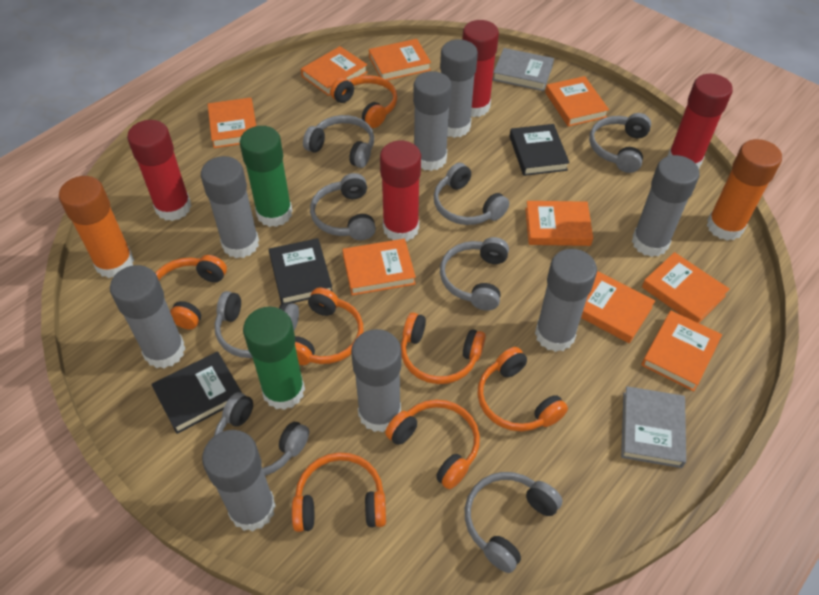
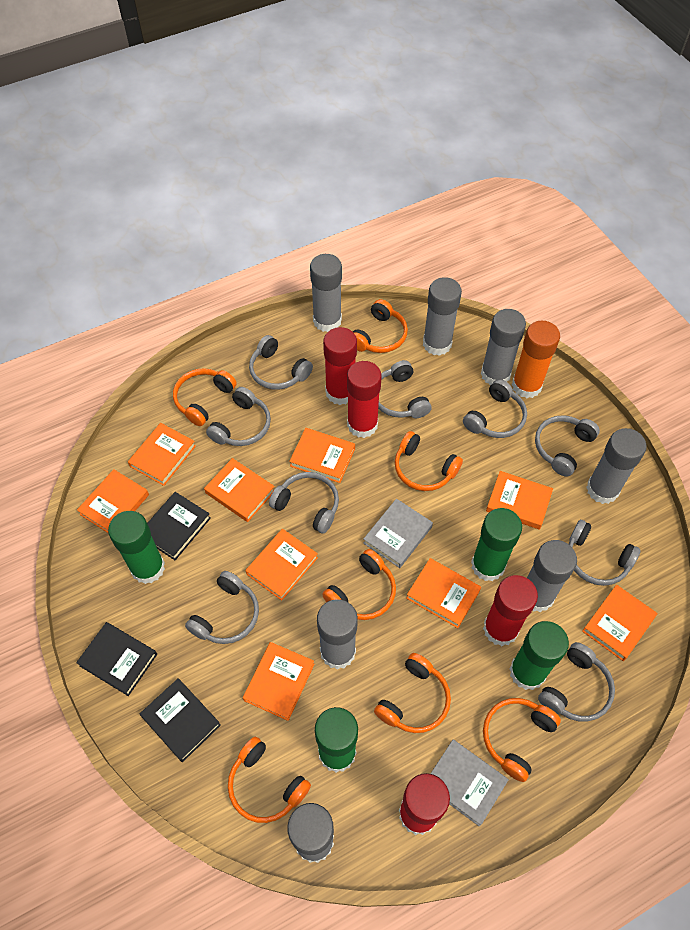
green glue stick: [240,126,292,227] [243,307,305,410] = 2 -> [108,511,165,584] [315,707,358,773] [471,508,522,581] [509,621,569,690] = 4
grey glue stick: [110,265,186,369] [201,156,259,258] [202,430,276,531] [351,329,402,432] [413,71,452,171] [440,39,478,138] [535,249,597,352] [632,155,700,257] = 8 -> [287,803,334,863] [310,254,342,332] [317,599,358,670] [423,277,462,356] [481,309,526,386] [527,540,577,612] [586,428,646,504] = 7
grey headphones: [214,392,309,476] [215,291,299,358] [303,115,374,168] [310,173,376,240] [434,163,509,225] [440,237,509,311] [465,472,563,573] [589,113,651,173] = 8 -> [185,571,259,644] [206,387,271,446] [249,335,313,390] [269,472,339,534] [378,360,432,418] [463,379,527,438] [535,415,600,477] [538,642,615,722] [569,520,641,586] = 9
orange glue stick: [59,176,134,278] [707,139,782,240] = 2 -> [512,321,560,398] = 1

